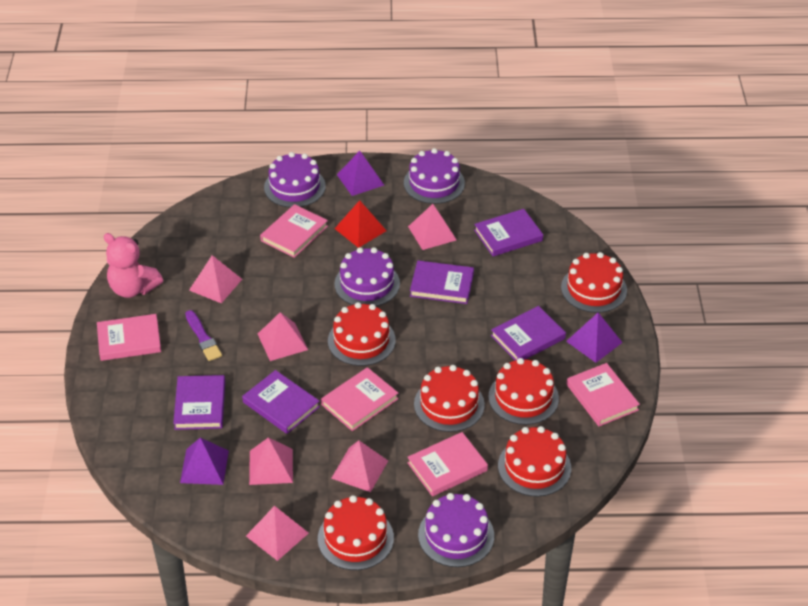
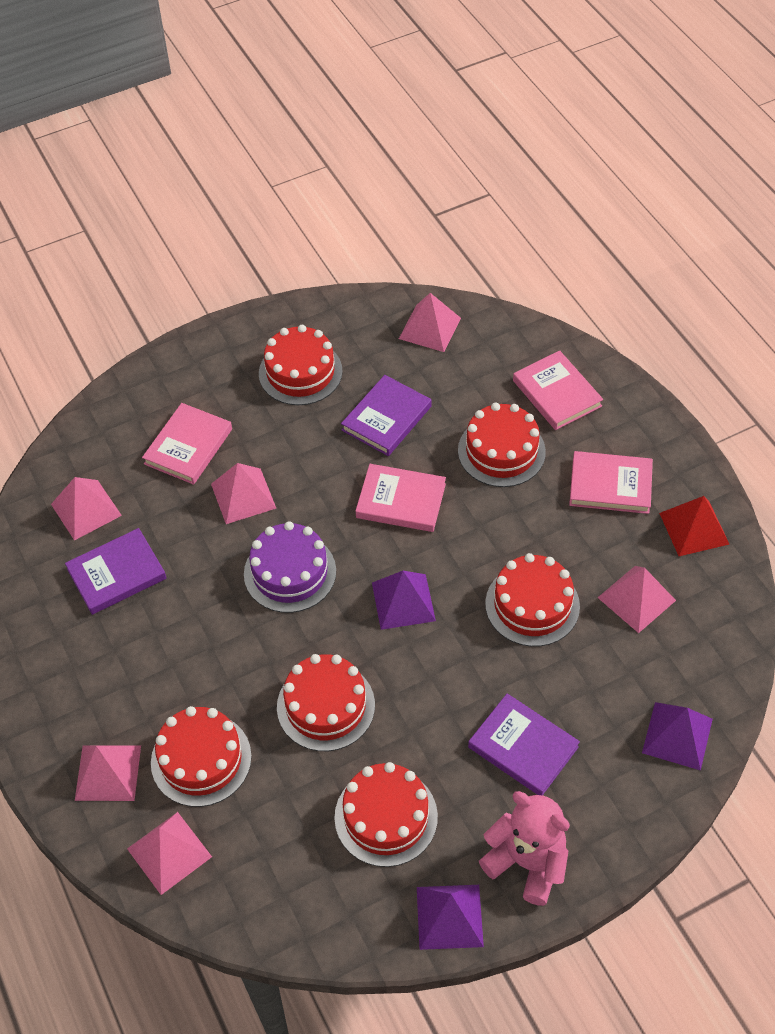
pink book: [97,314,161,361] [260,204,328,258] [321,367,399,431] [407,432,488,496] [567,363,640,426] = 5 -> [142,403,232,485] [356,464,446,532] [513,351,603,430] [569,451,653,514] = 4
purple book: [173,375,225,430] [242,370,320,434] [410,260,474,304] [474,209,543,256] [491,306,566,360] = 5 -> [65,528,166,615] [341,375,431,456] [468,694,580,796] = 3
purple brush: [185,310,222,361] = 1 -> none = 0
purple cake: [264,152,326,208] [334,247,400,306] [404,148,465,204] [418,493,494,567] = 4 -> [244,521,336,613] = 1

